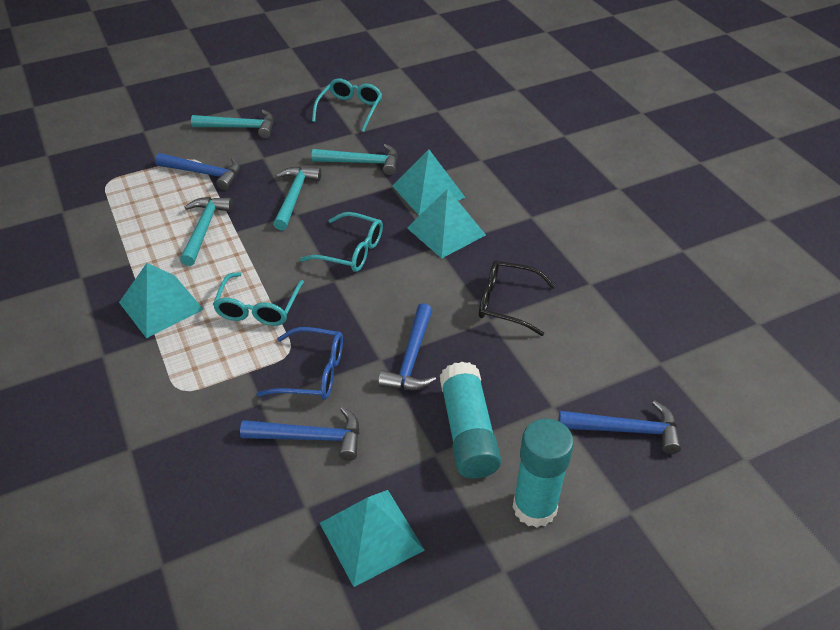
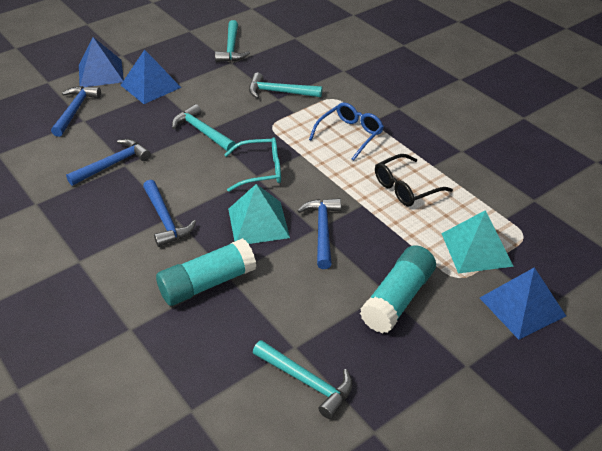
blue pyramid: none = 0 -> [79,37,124,87] [121,50,181,104] [480,267,566,340] = 3
turquoise glasses: [213,272,304,326] [300,212,383,272] [312,78,382,132] = 3 -> [224,137,281,192] = 1
turquoise pyramid: [119,263,204,338] [320,490,425,587] [392,149,465,215] [407,188,486,259] = 4 -> [228,184,290,244] [441,210,514,273] = 2

